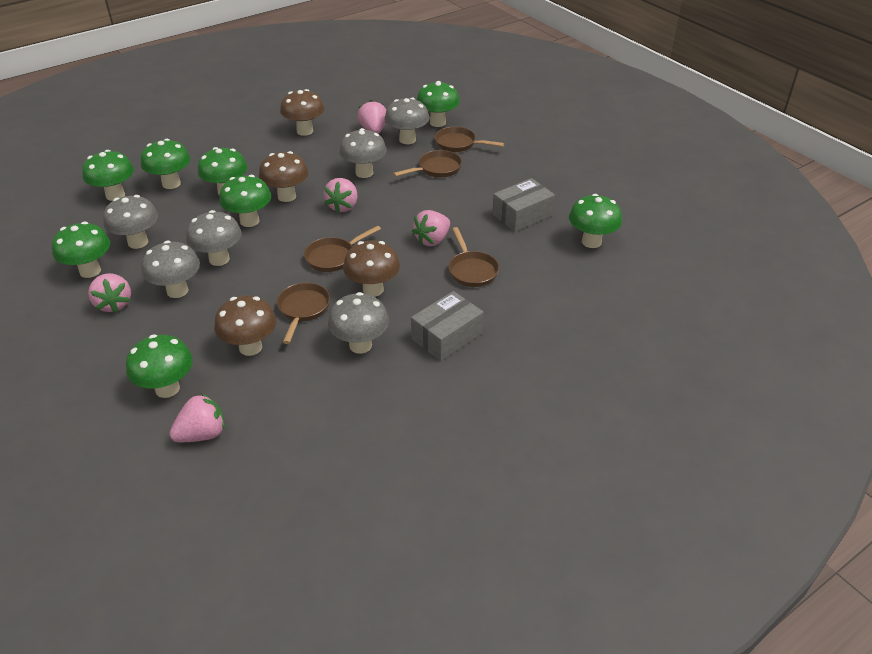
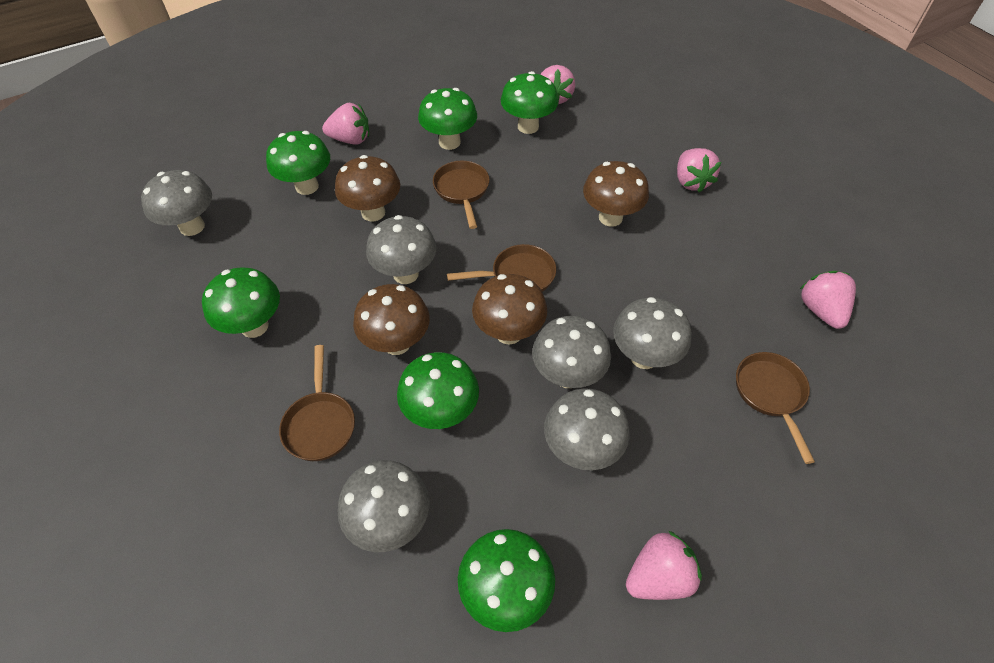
brown pan: [277,282,330,344] [304,226,381,272] [393,150,462,177] [434,127,504,152] [449,227,499,287] = 5 -> [279,345,355,461] [433,161,490,229] [447,244,556,292] [736,352,815,464] = 4
green mushroom: [52,222,110,278] [82,150,134,201] [126,334,193,398] [141,139,190,189] [198,147,247,196] [219,175,271,227] [417,81,460,127] [569,194,622,248] = 8 -> [202,267,280,338] [266,131,330,195] [397,352,479,429] [418,88,477,150] [458,529,555,632] [501,71,558,134] = 6
grey box: [411,291,484,361] [492,178,555,232] = 2 -> none = 0

